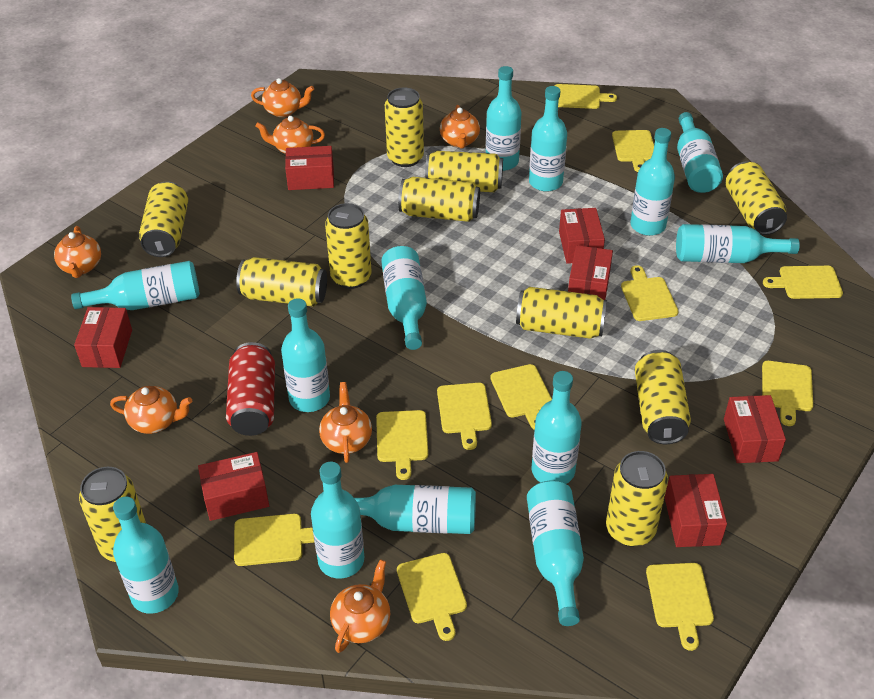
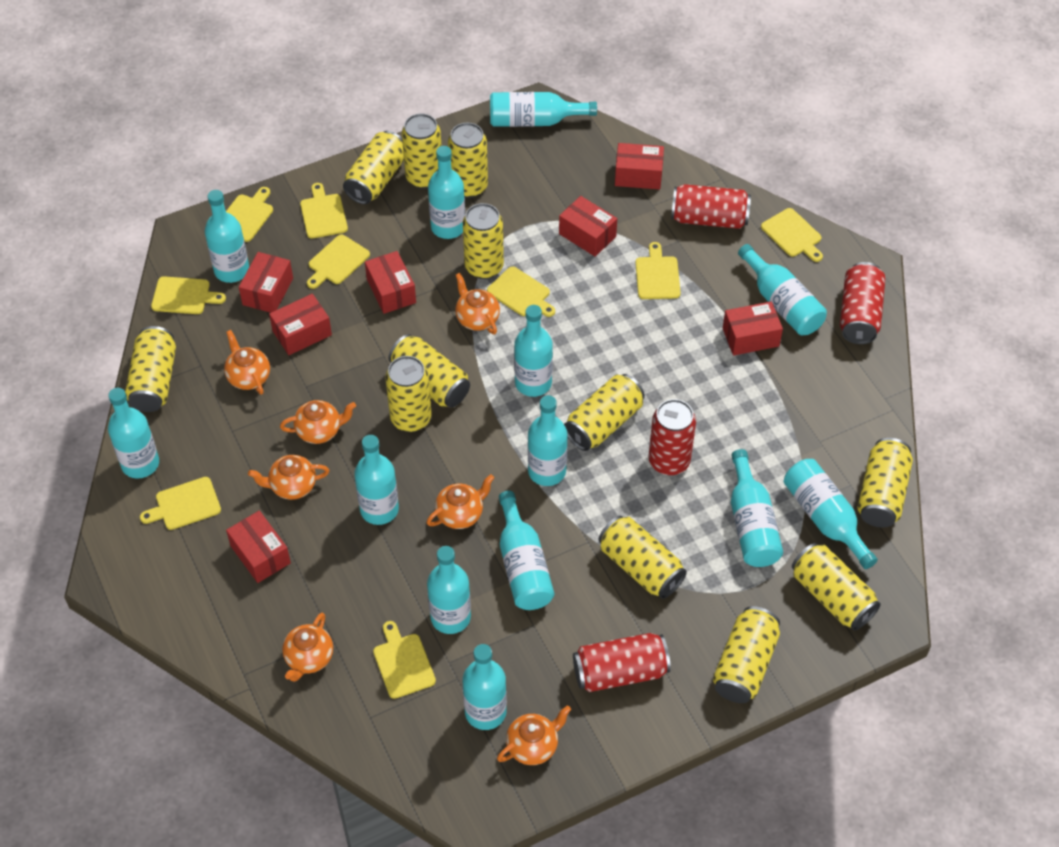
red can: [226,342,275,436] = 1 -> [573,633,671,692] [649,399,696,475] [671,184,751,229] [840,262,886,344] = 4
yellow can: [79,467,146,562] [139,181,188,257] [236,257,327,307] [325,203,372,289] [385,87,424,167] [398,177,480,222] [425,151,503,192] [516,287,607,339] [606,451,668,547] [635,350,691,444] [725,161,787,235] = 11 -> [125,326,176,412] [343,131,404,204] [385,356,432,432] [388,334,470,407] [402,114,442,189] [448,123,488,198] [463,203,504,279] [564,374,645,451] [598,516,687,599] [713,606,780,703] [792,543,881,631] [857,438,913,527] = 12
yellow cutting board: [234,514,314,566] [376,410,428,480] [397,553,467,641] [437,383,492,450] [490,364,552,430] [555,84,617,109] [612,130,654,172] [621,265,679,321] [646,563,714,651] [762,361,813,426] [763,266,843,299] = 11 -> [140,477,221,530] [151,276,226,314] [226,187,273,242] [300,183,348,239] [307,235,370,289] [373,621,436,699] [487,266,555,317] [636,242,681,299] [761,208,823,262] = 9

